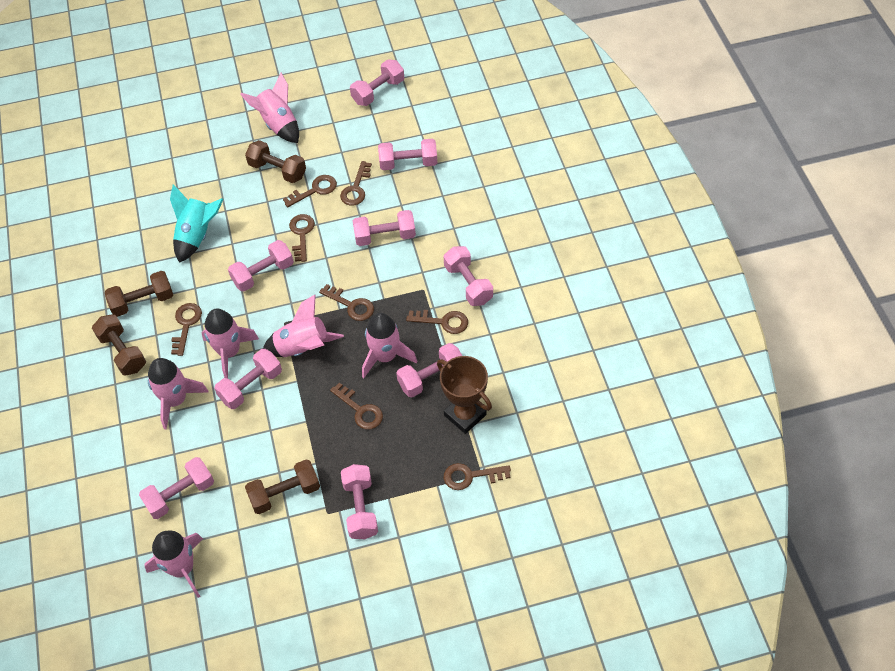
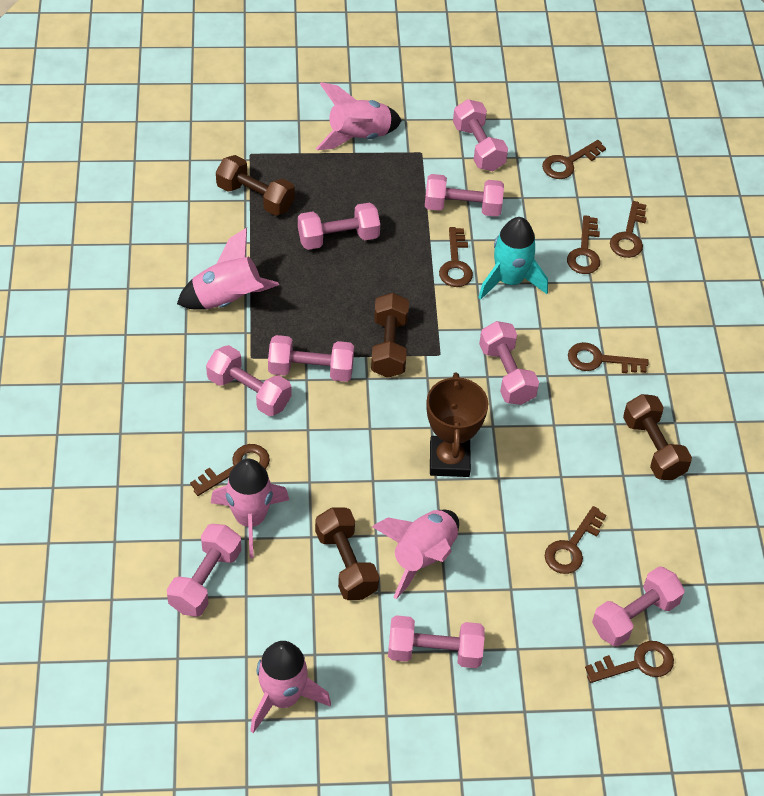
pink rocket: [145,531,203,598] [148,358,208,429] [202,309,259,378] [240,73,299,143] [263,294,344,357] [362,313,417,378] = 6 -> [177,228,279,310] [211,459,289,558] [250,641,331,733] [316,82,402,150] [372,510,459,599] = 5

